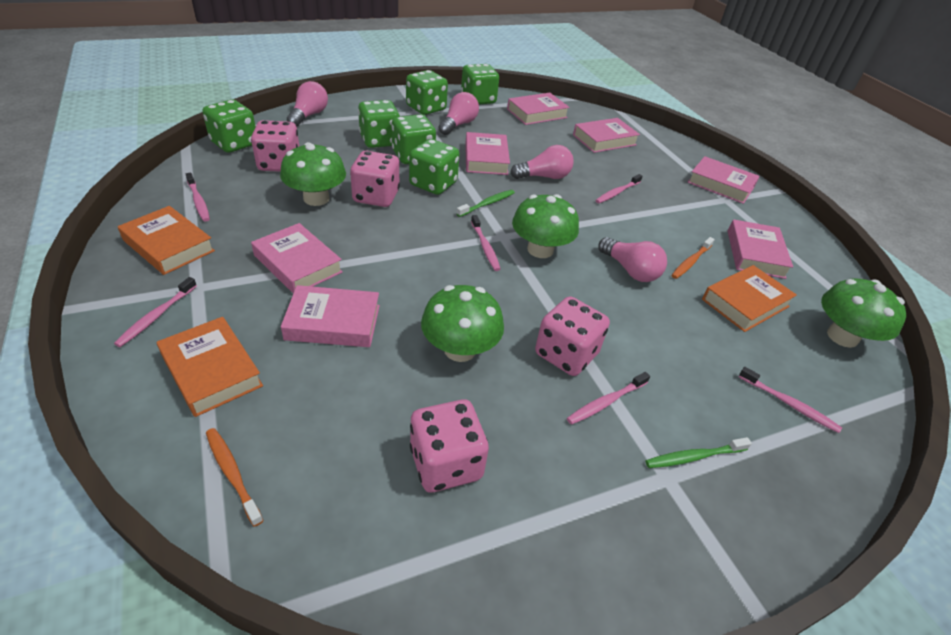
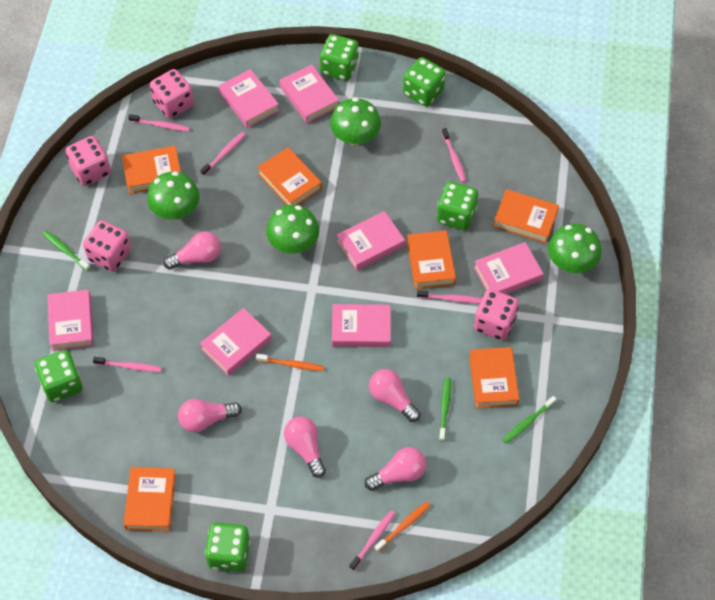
green dice: [202,100,256,153] [358,100,400,148] [392,114,436,164] [406,70,448,115] [409,139,460,195] [461,64,499,104] = 6 -> [35,350,83,402] [205,522,250,572] [320,34,359,81] [403,57,446,107] [437,181,478,230] = 5
green toothbrush: [456,190,515,217] [646,437,752,468] = 2 -> [42,230,90,271] [439,377,451,442] [503,396,556,444] = 3
orange book: [118,206,215,275] [157,317,263,417] [702,265,797,332] = 3 -> [122,146,181,194] [124,467,176,532] [257,147,322,205] [407,230,456,289] [469,347,520,409] [493,189,559,243] = 6
pink light bulb: [287,81,328,127] [439,92,479,135] [510,145,574,179] [598,237,667,282] = 4 -> [163,231,221,270] [178,399,242,433] [284,417,326,478] [365,447,426,491] [369,369,421,422] = 5

